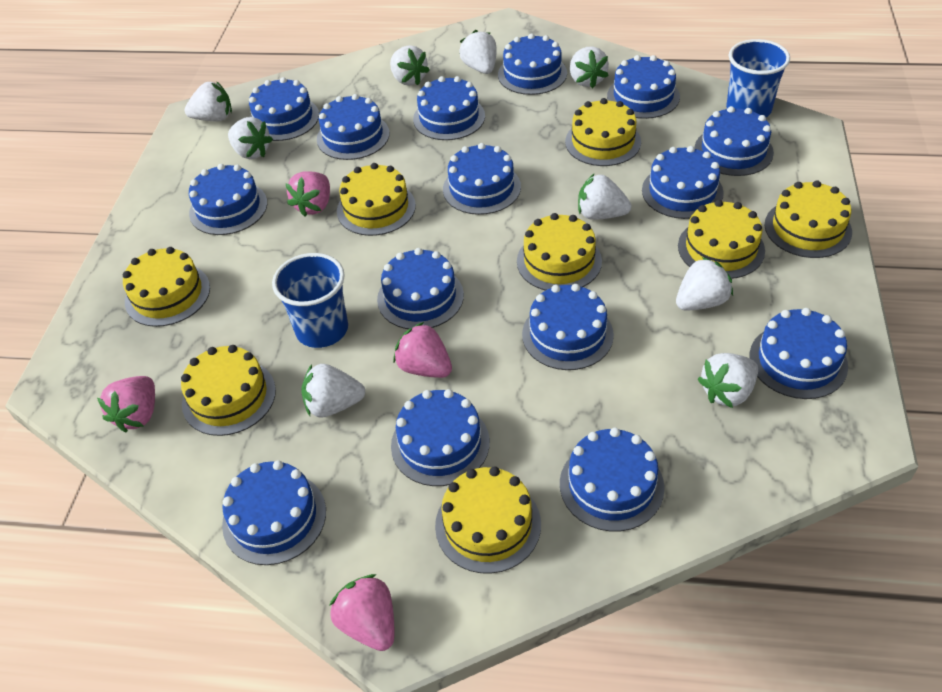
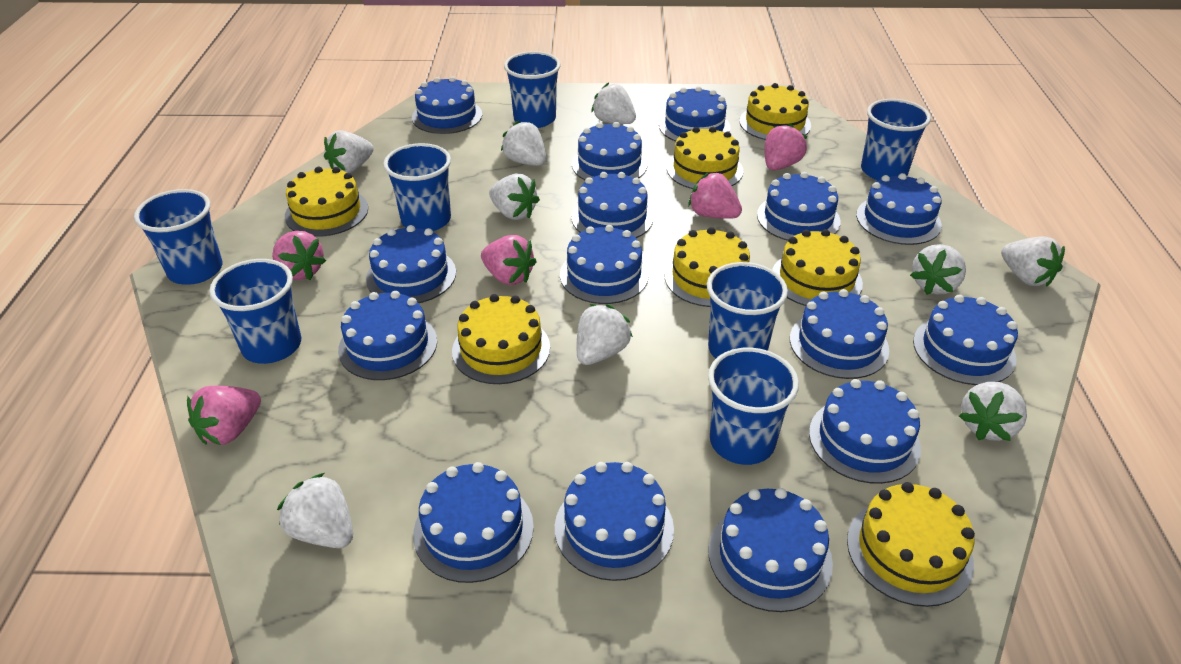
blue cup: [272,253,348,348] [726,39,790,117] = 2 -> [134,189,222,285] [209,259,301,364] [383,143,451,231] [504,51,561,128] [707,262,788,359] [708,348,799,465] [861,99,931,180] = 7
pink strawberry: [97,376,155,432] [286,171,330,217] [329,574,395,651] [393,322,452,378] = 4 -> [187,386,261,445] [272,231,326,280] [481,235,537,285] [688,172,742,219] [764,123,807,170] = 5
yellow cake: [123,247,210,327] [181,345,276,436] [337,163,416,236] [435,466,541,574] [517,213,602,291] [565,98,641,166] [678,200,765,279] [765,180,852,258] = 8 -> [285,167,368,237] [452,294,550,384] [664,227,750,307] [667,127,743,189] [739,83,811,140] [772,229,863,306] [847,482,975,607] = 7

